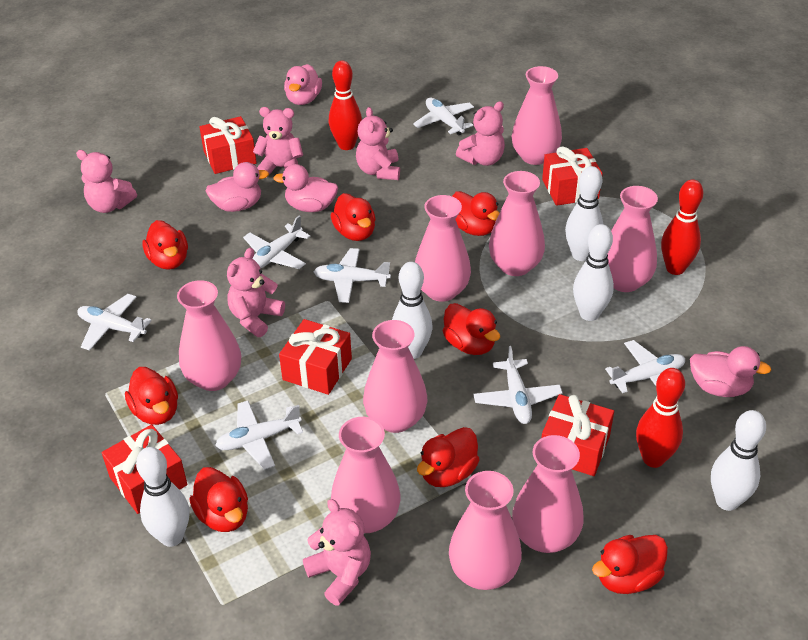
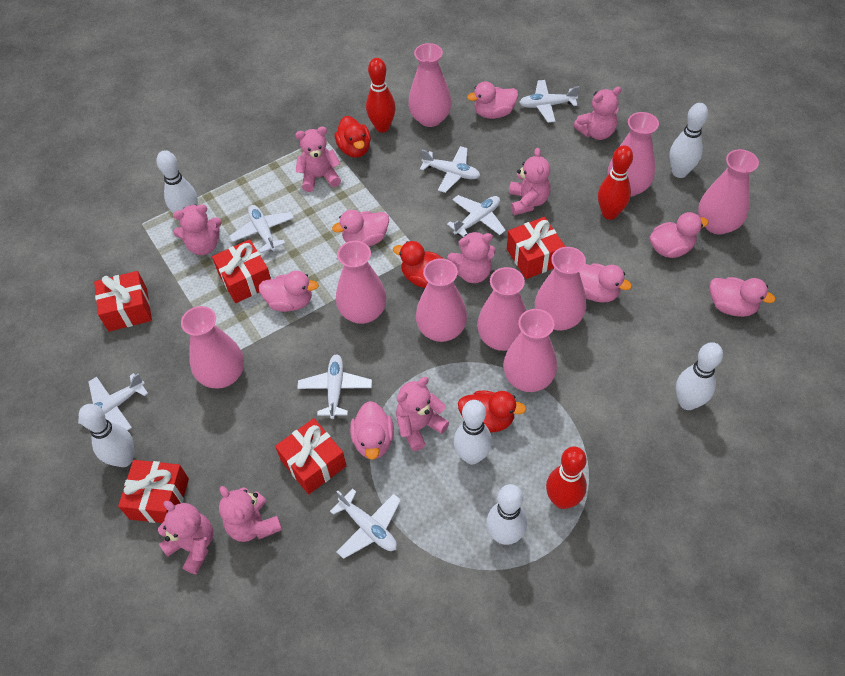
pink duck: [205,162,269,212] [273,164,338,212] [284,64,322,105] [690,346,771,397] = 4 -> [259,271,319,312] [332,210,389,246] [350,401,394,460] [467,81,518,119] [579,263,632,302] [650,212,709,258] [710,277,776,317] = 7
pink teddy bear: [76,150,137,213] [227,248,285,337] [253,107,303,179] [303,499,371,606] [356,107,400,180] [456,101,505,166] = 6 -> [158,501,213,574] [173,204,222,255] [219,486,282,542] [295,127,341,192] [396,377,449,451] [447,232,496,283] [509,148,550,215] [573,87,622,140] = 8
red duck: [125,367,178,425] [142,220,188,270] [189,467,248,532] [331,193,376,241] [417,427,479,487] [443,303,500,355] [452,191,500,236] [592,535,668,594] = 8 -> [334,116,371,158] [393,241,443,288] [458,391,526,433] = 3
white bowling pin: [136,447,189,547] [392,262,432,359] [565,166,603,261] [573,224,614,321] [711,410,766,511] = 5 -> [79,404,134,467] [157,150,198,214] [454,400,492,465] [486,484,527,545] [669,103,708,178] [676,342,723,410] = 6

